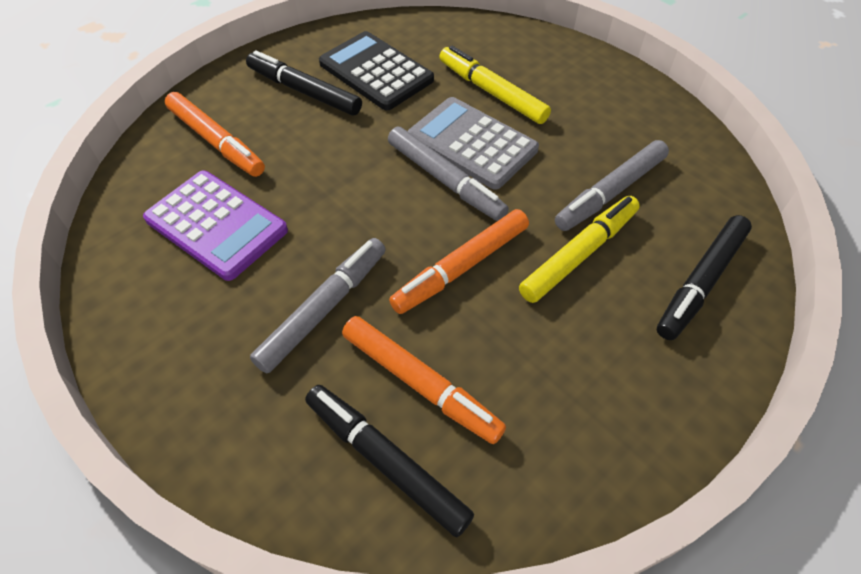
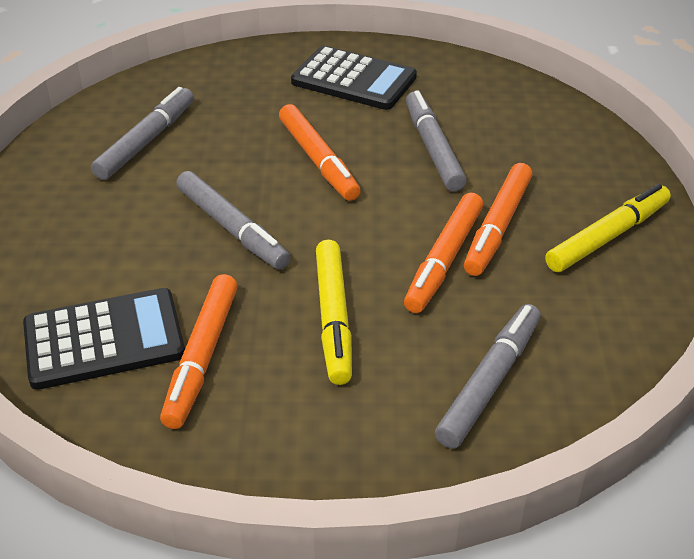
black calculator: [319,31,434,110] = 1 -> [23,288,185,390] [291,46,417,110] = 2
black marker: [246,50,362,115] [305,385,474,537] [657,215,752,340] = 3 -> none = 0
grey calculator: [408,97,539,190] = 1 -> none = 0
grey marker: [250,238,386,373] [388,127,509,221] [555,140,669,231] = 3 -> [91,87,194,180] [176,171,290,270] [406,90,467,192] [435,304,541,448] = 4
orange marker: [165,92,265,177] [342,316,506,444] [389,209,529,314] = 3 -> [160,274,238,429] [279,104,361,201] [404,193,483,313] [464,163,532,276] = 4
purple calculator: [143,171,288,281] = 1 -> none = 0

